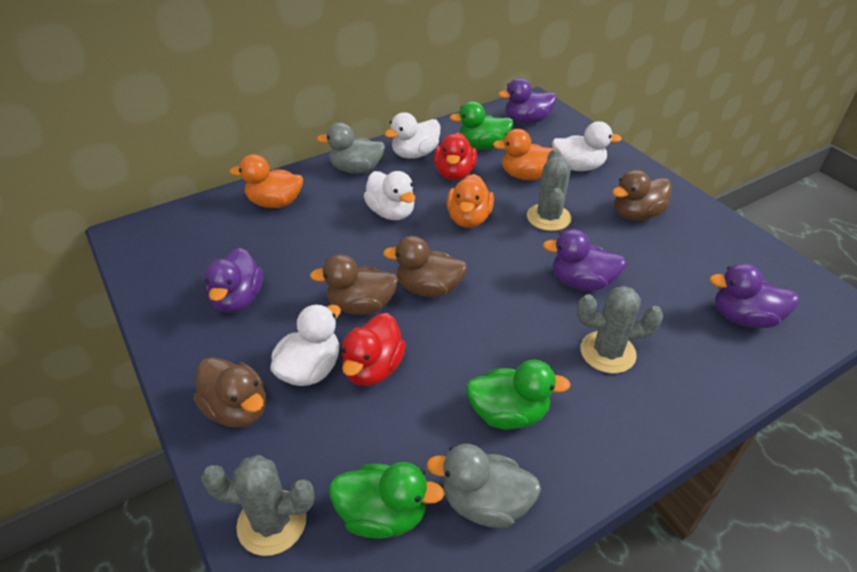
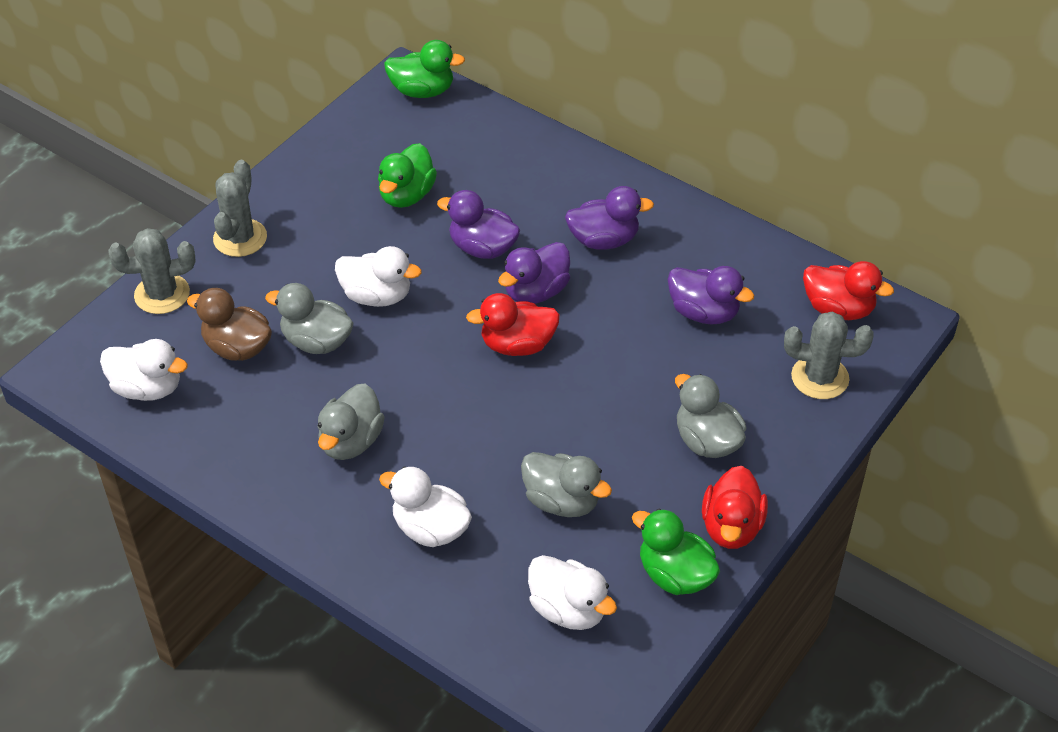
brown duck: [193,357,266,428] [310,254,398,315] [383,236,467,297] [612,170,672,221] = 4 -> [187,288,272,361] = 1
grey duck: [316,123,385,174] [426,444,541,528] = 2 -> [265,283,354,354] [318,384,385,460] [521,452,612,517] [675,374,746,458] = 4
orange duck: [230,154,303,208] [446,174,494,228] [493,129,561,180] = 3 -> none = 0
red duck: [342,313,406,386] [434,132,477,180] = 2 -> [466,293,560,356] [702,466,768,549] [803,261,894,320] = 3

